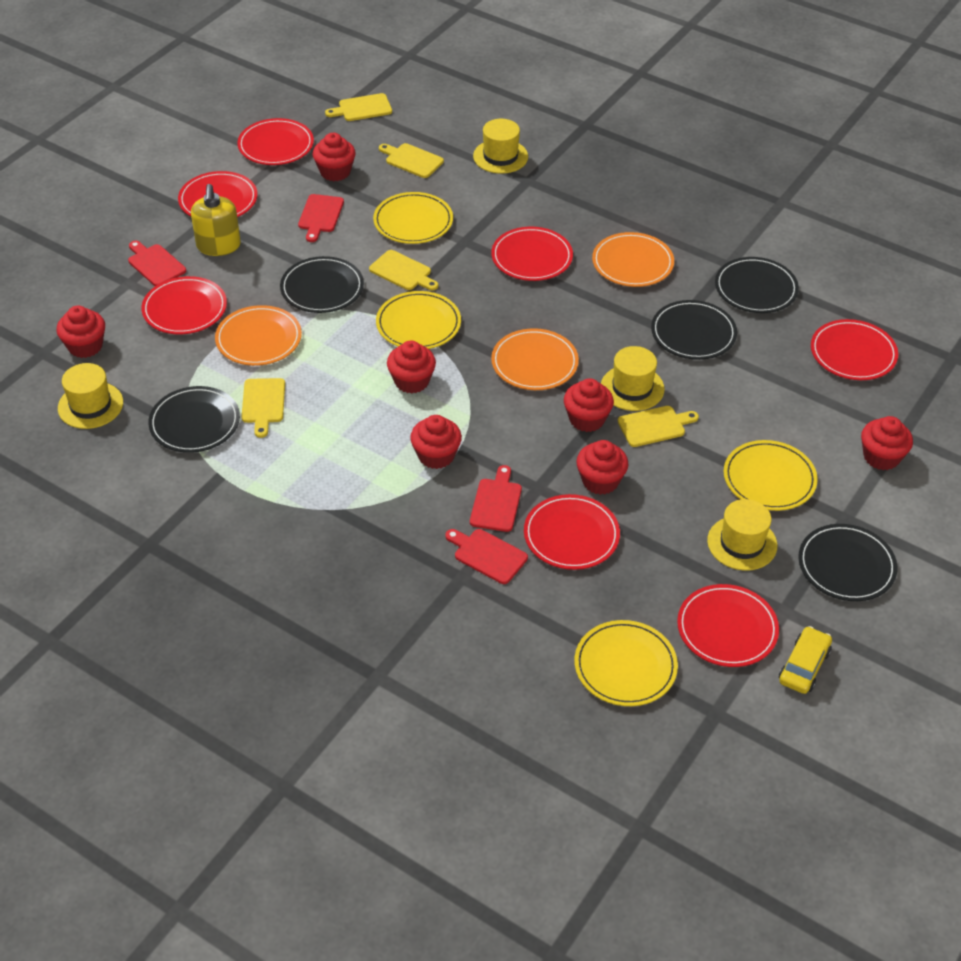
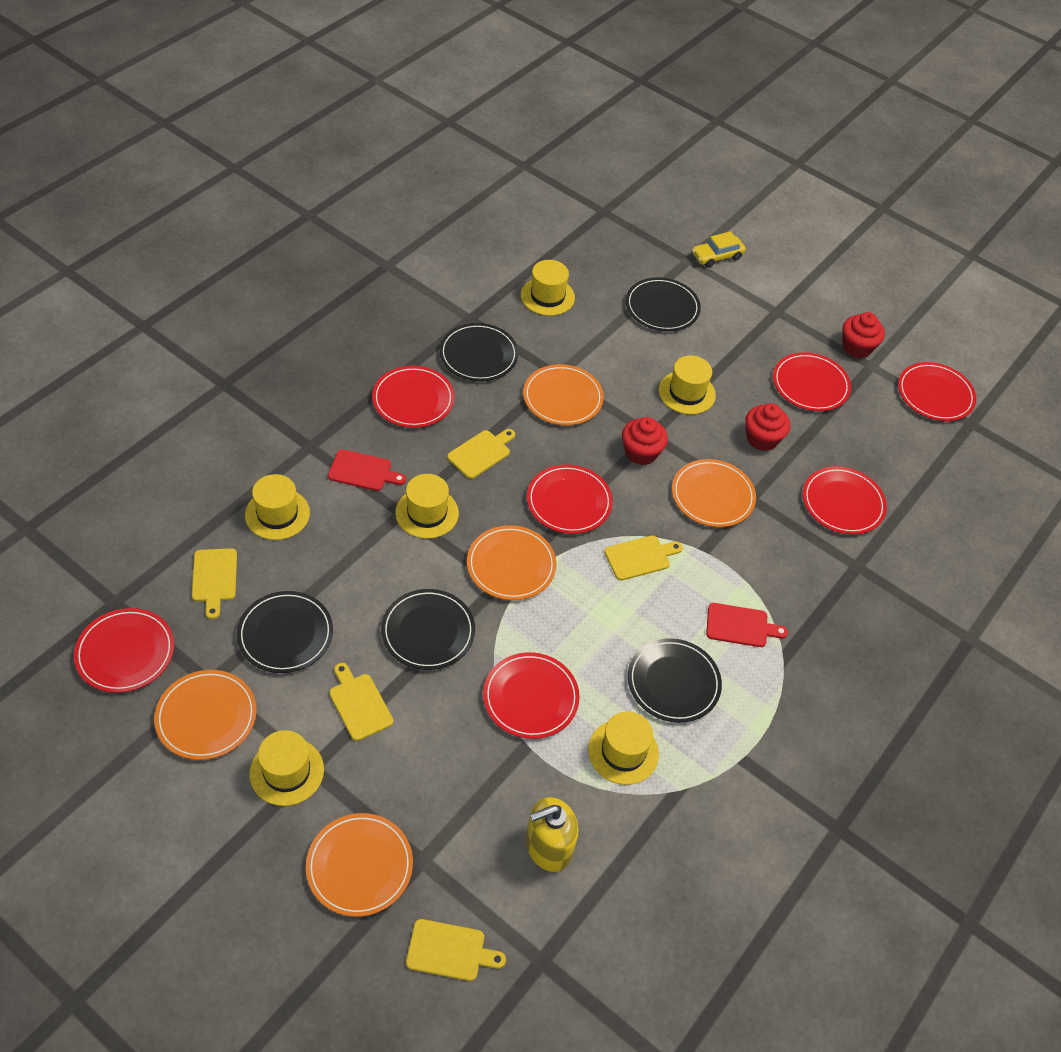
orange plate: [215,305,302,366] [491,328,579,390] [592,232,674,287] = 3 -> [154,670,257,760] [306,813,413,917] [467,525,556,600] [523,364,604,425] [672,459,756,527] = 5
red cupcake: [56,306,105,358] [313,133,356,181] [387,341,436,394] [410,415,462,469] [564,379,614,432] [576,440,628,495] [861,416,913,470] = 7 -> [622,417,668,465] [745,403,790,451] [842,312,885,358] = 3
red cutting board: [128,241,186,286] [298,194,344,242] [445,529,528,584] [470,465,522,532] = 4 -> [328,449,406,491] [706,603,788,647] = 2
yellow hat: [58,363,123,429] [473,119,528,174] [601,346,665,411] [707,499,777,571] = 4 -> [245,474,310,540] [249,730,324,806] [395,474,459,539] [521,260,575,316] [588,711,659,785] [659,355,716,414] = 6
yellow plate: [373,192,453,244] [376,291,461,349] [574,620,678,706] [724,440,818,511] = 4 -> none = 0

